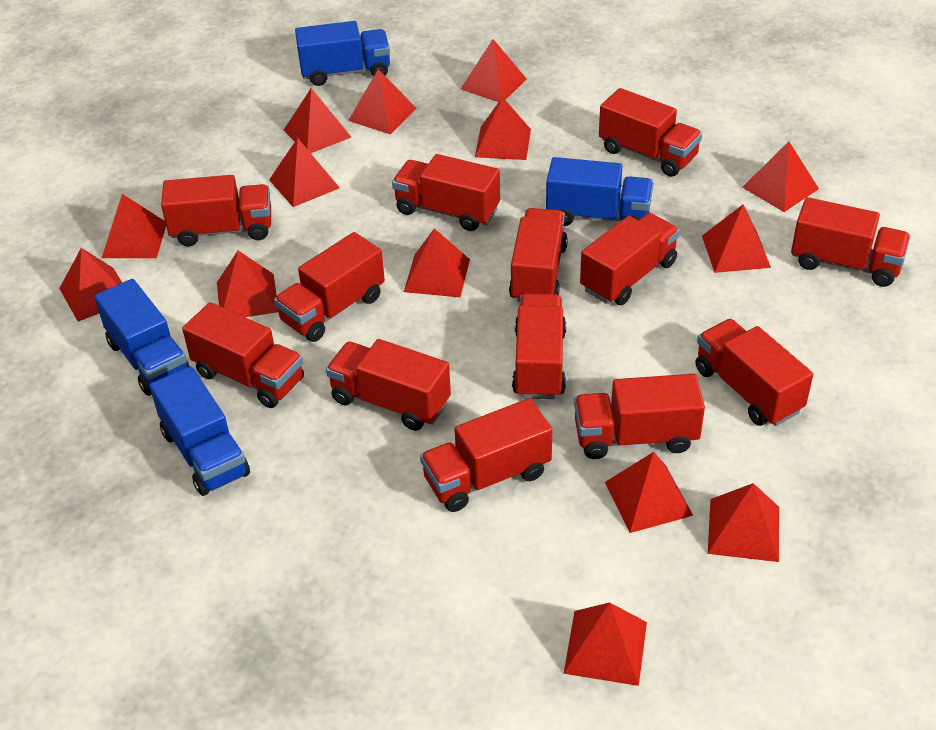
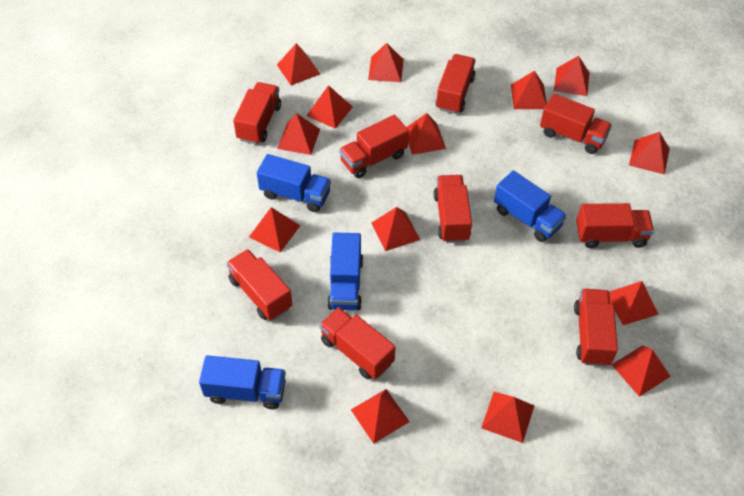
red truck: [161,175,271,247] [182,302,304,408] [274,232,385,342] [326,339,451,431] [392,154,500,231] [420,398,552,512] [509,208,568,302] [512,294,566,399] [574,374,705,459] [580,213,680,305] [599,88,702,177] [696,319,813,426] [791,197,911,287] = 13 -> [226,249,292,320] [233,82,281,144] [319,307,395,379] [339,115,409,178] [433,175,472,243] [436,54,476,114] [540,94,612,154] [574,289,618,366] [576,203,654,248] = 9

